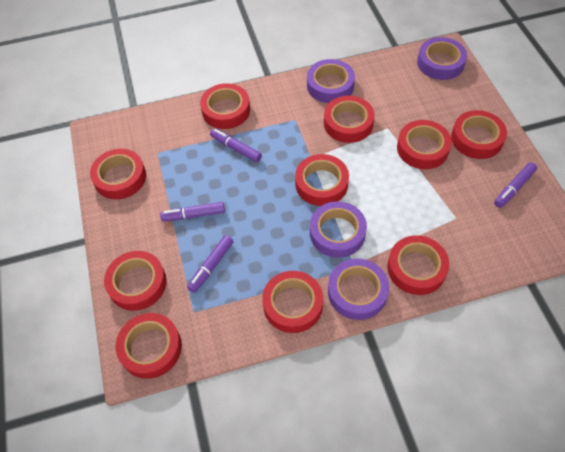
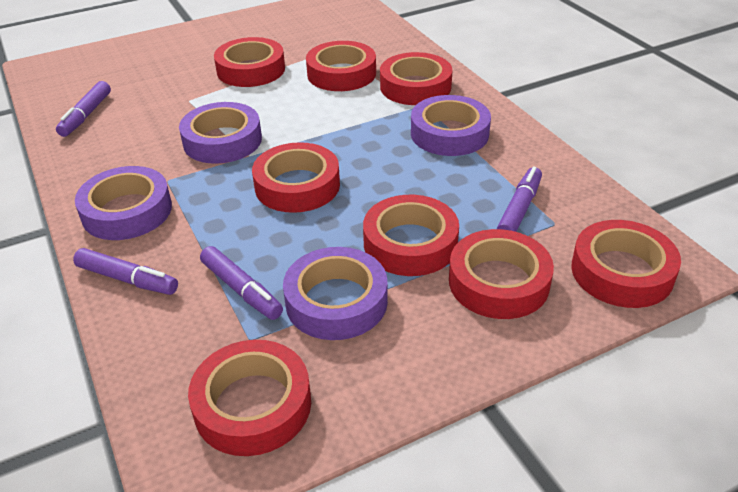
red tape: [90,149,146,199] [104,251,167,311] [116,313,182,379] [200,83,250,129] [262,271,323,333] [295,154,349,206] [324,96,375,143] [387,235,449,295] [397,120,452,169] [451,110,507,159] = 10 -> [188,340,311,456] [214,37,285,87] [252,142,340,213] [306,41,376,91] [363,195,459,276] [380,52,452,105] [449,229,554,319] [571,220,681,308] = 8

